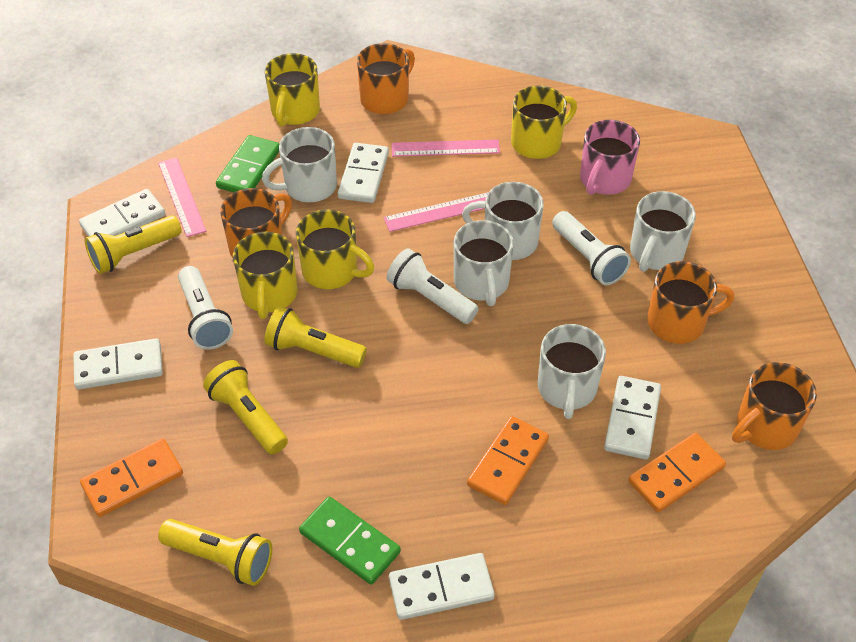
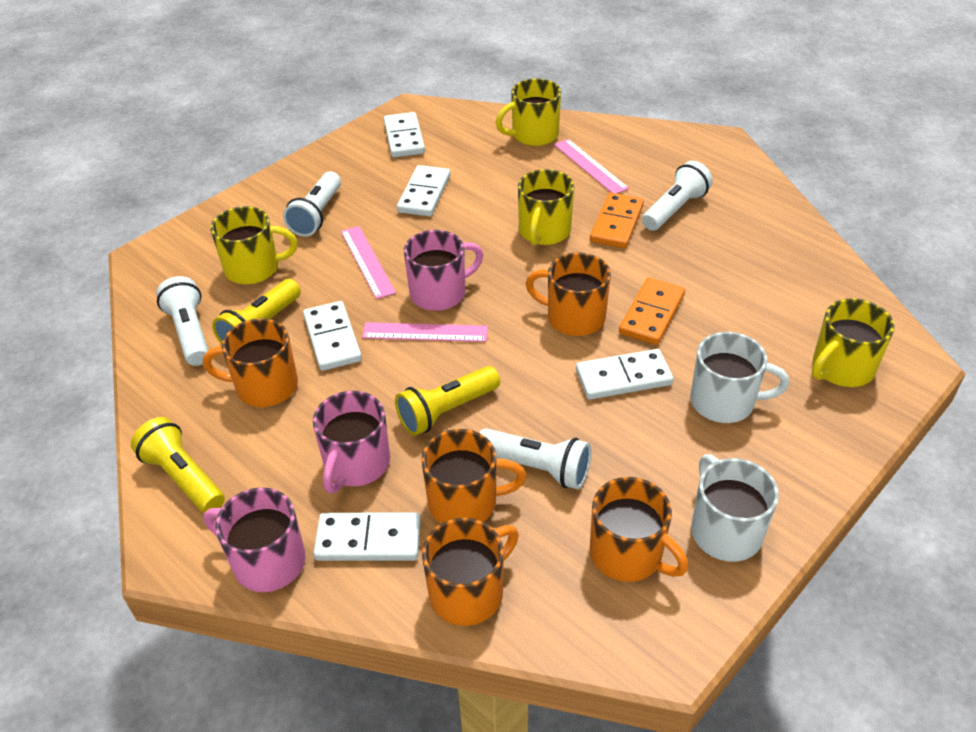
green domino: [216,135,280,193] [299,496,401,585] = 2 -> none = 0
orange domino: [80,439,183,517] [467,416,549,505] [628,433,726,512] = 3 -> [590,193,644,248] [619,277,685,345] = 2
orange mug: [220,188,292,258] [357,43,415,114] [647,261,734,344] [732,362,817,450] = 4 -> [203,318,298,407] [421,429,527,524] [422,518,519,626] [525,253,611,336] [590,477,688,582] = 5
pink mug: [580,120,640,195] = 1 -> [204,487,305,592] [313,391,390,493] [404,230,484,311] = 3
white flashlight: [178,266,233,350] [387,248,479,324] [552,211,631,285] = 3 -> [156,276,208,366] [283,172,341,237] [479,428,591,489] [642,161,713,231] = 4
white mug: [262,127,337,202] [454,220,514,306] [462,182,544,260] [538,324,606,419] [630,191,696,272] = 5 -> [690,332,789,423] [691,454,779,562] = 2
yellow flashlight: [85,215,181,274] [158,519,272,586] [203,360,288,455] [264,306,367,368] = 4 -> [131,417,225,513] [212,279,301,344] [395,366,500,436] = 3

